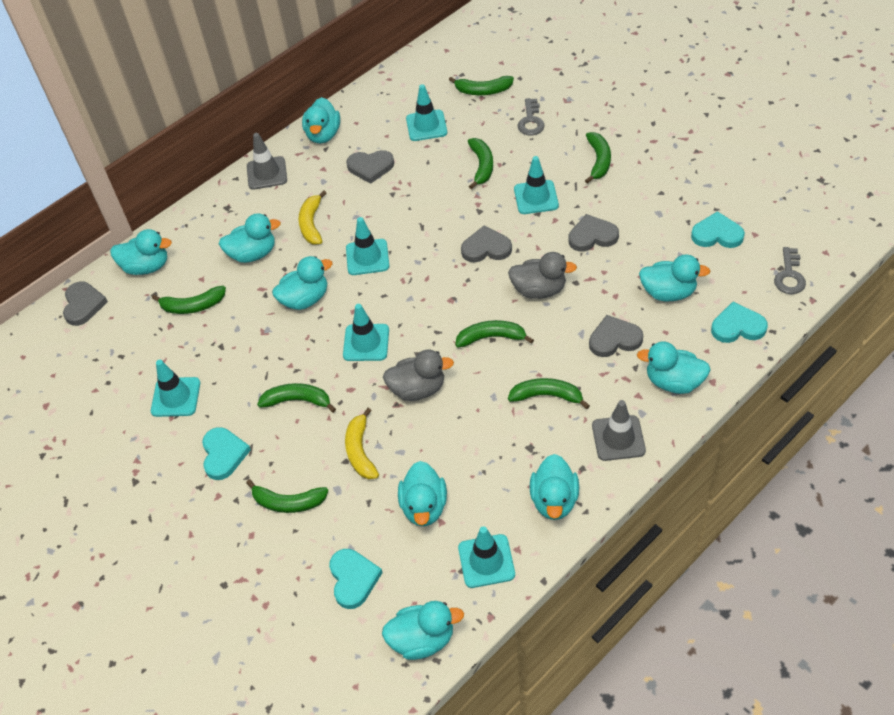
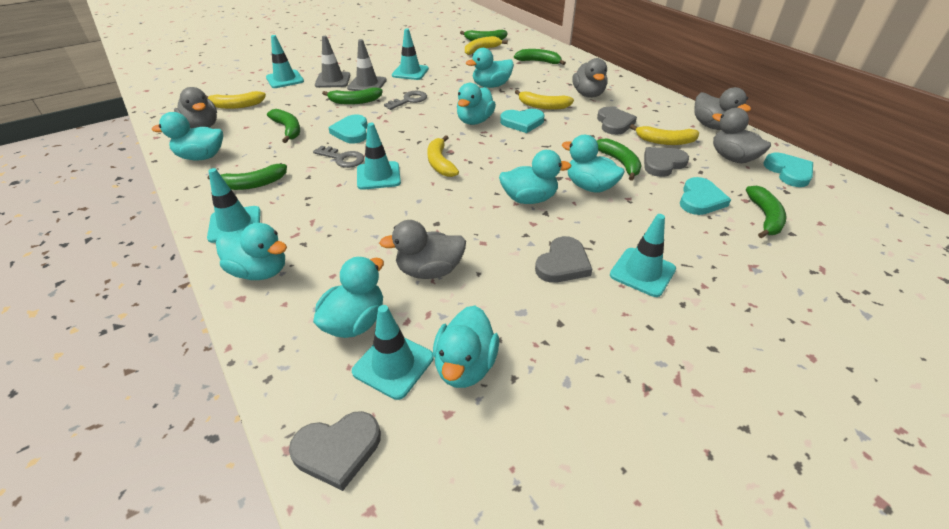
green banana: [152,286,226,314] [246,479,328,513] [257,383,336,413] [449,76,514,95] [455,320,534,347] [468,138,493,189] [508,378,590,409] [585,132,611,184] = 8 -> [208,164,287,190] [267,109,300,143] [322,88,383,105] [460,30,508,41] [514,49,566,65] [597,138,642,181] [746,186,787,238] = 7
grey duck: [383,350,454,401] [508,252,577,299] = 2 -> [174,87,217,128] [379,220,466,279] [572,58,608,98] [694,87,751,130] [712,108,771,163] = 5
grey heart: [63,282,108,326] [346,150,394,184] [461,226,512,262] [568,214,619,252] [589,315,643,357] = 5 -> [289,411,381,491] [535,236,592,283] [597,107,637,135] [644,147,689,177] = 4
turquoise duck: [110,229,172,275] [219,213,281,263] [272,256,332,310] [302,97,340,144] [382,601,464,660] [398,461,447,526] [529,454,579,520] [637,342,711,394] [639,254,710,301] = 9 -> [152,112,223,160] [216,223,287,280] [313,257,384,338] [433,306,499,388] [457,83,496,125] [466,48,514,88] [499,150,571,204] [562,135,625,193] = 8
yellow banana: [298,191,327,245] [345,408,379,479] = 2 -> [206,91,266,109] [427,135,459,177] [465,36,508,55] [515,90,574,110] [630,124,699,145] = 5

